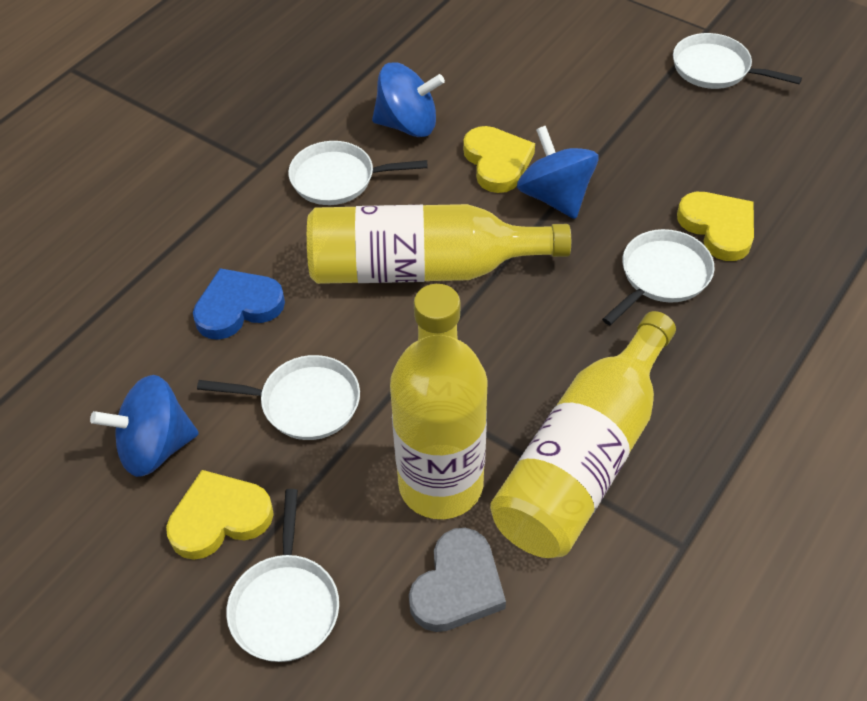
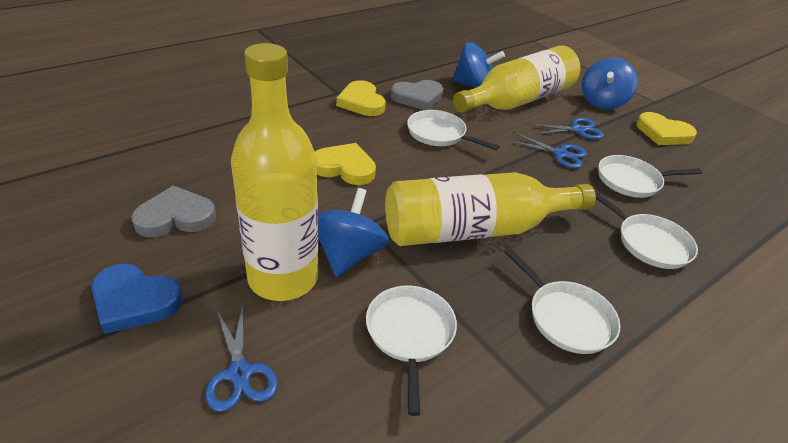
blue scissors: none = 0 -> [205,304,278,412] [509,132,587,169] [530,118,604,140] = 3
grey heart: [409,528,506,632] = 1 -> [131,185,216,237] [391,80,444,110] = 2

